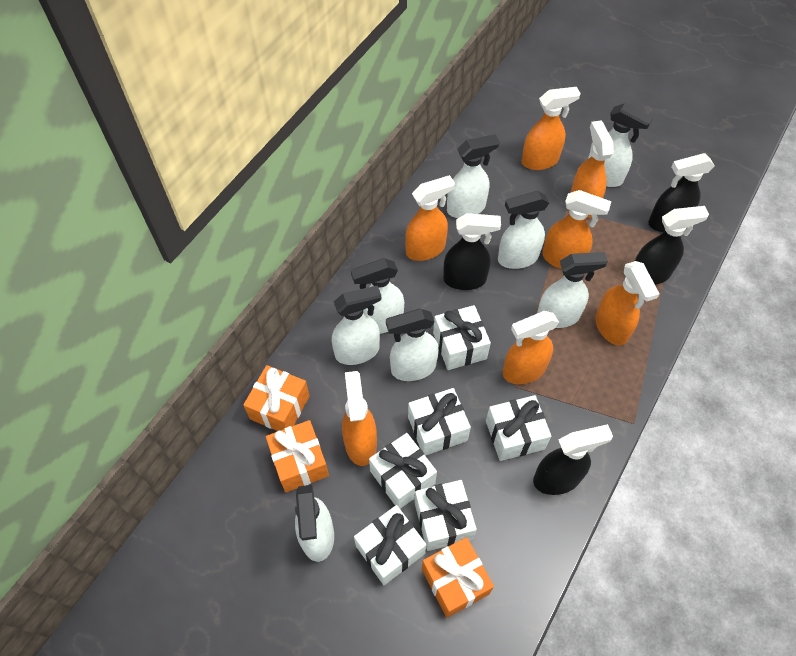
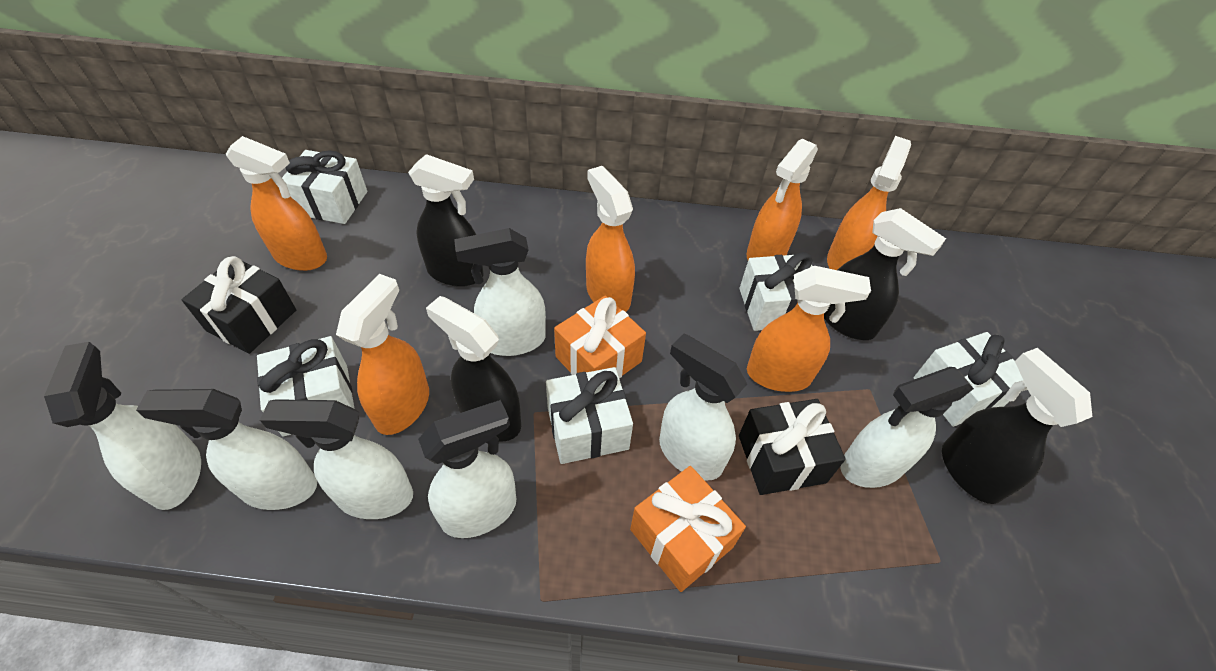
black gift: none = 0 -> [182,256,296,354] [739,399,846,495] = 2
orange gift: [243,365,310,431] [266,420,329,492] [422,537,494,618] = 3 -> [554,295,646,379] [630,466,746,592] = 2
orange spray bottle: [342,371,377,466] [405,175,455,261] [503,311,559,384] [521,87,581,170] [542,190,612,269] [570,121,614,218] [595,261,660,346] = 7 -> [226,136,327,271] [336,274,429,435] [586,166,635,312] [746,139,818,260] [747,266,871,392] [827,136,911,270] = 6
white gift: [354,505,426,585] [369,433,437,509] [408,388,471,456] [414,480,477,551] [433,305,491,370] [486,395,551,461] = 6 -> [257,336,355,436] [282,150,367,224] [546,367,633,464] [739,252,813,331] [914,332,1023,427] = 5
white spray bottle: [295,485,334,562] [332,285,381,365] [351,258,404,334] [386,309,439,381] [447,134,500,218] [498,191,549,269] [537,252,608,328] [588,103,653,187] = 8 -> [44,342,201,510] [136,389,317,510] [260,399,413,519] [418,400,516,538] [454,228,546,356] [659,334,747,481] [840,367,974,488] = 7

